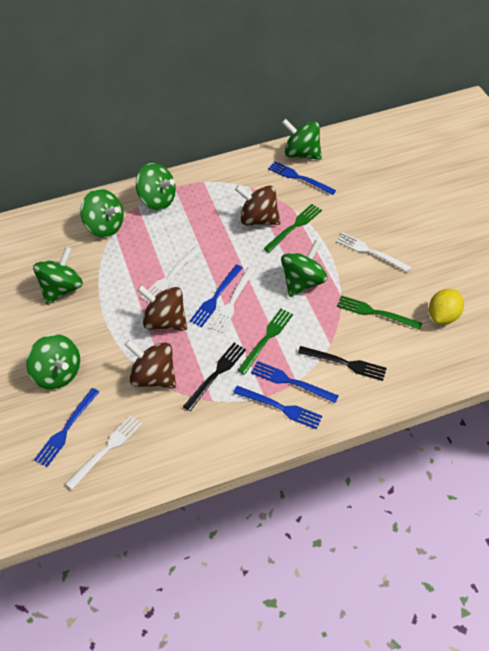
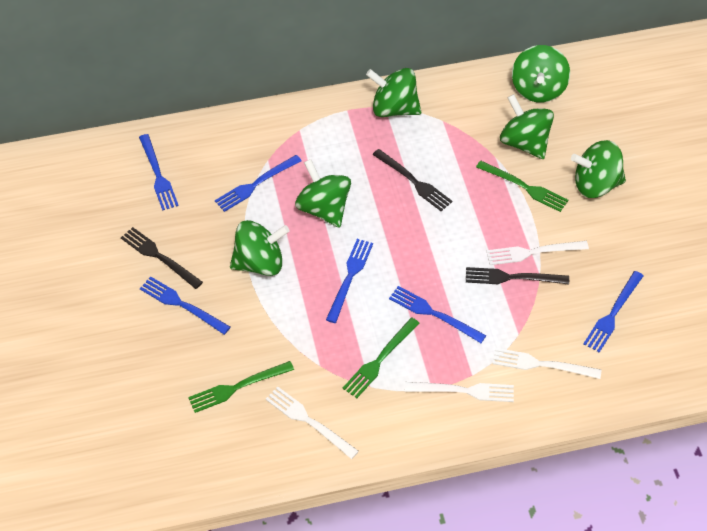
black fork: [183,343,246,411] [298,346,387,381] = 2 -> [121,227,203,289] [372,149,453,211] [466,267,569,285] = 3
blue fork: [34,388,99,467] [190,264,243,327] [233,386,322,429] [251,361,339,403] [268,161,336,195] = 5 -> [139,134,179,211] [140,276,230,335] [215,155,302,212] [326,239,373,323] [389,286,486,343] [583,271,644,353] = 6
brown spinning top: [125,340,176,388] [137,285,187,330] [235,185,281,225] = 3 -> none = 0
yellow lemon: [429,289,464,324] = 1 -> none = 0

